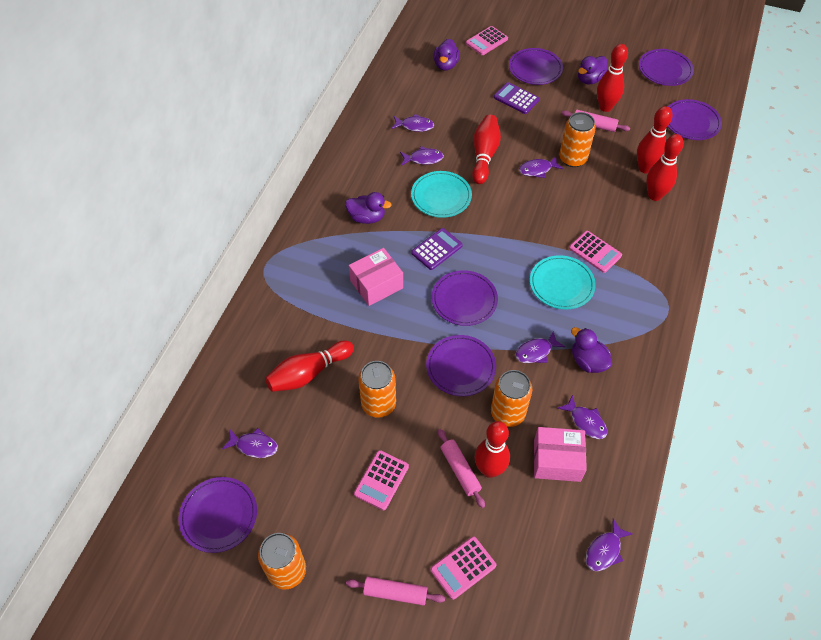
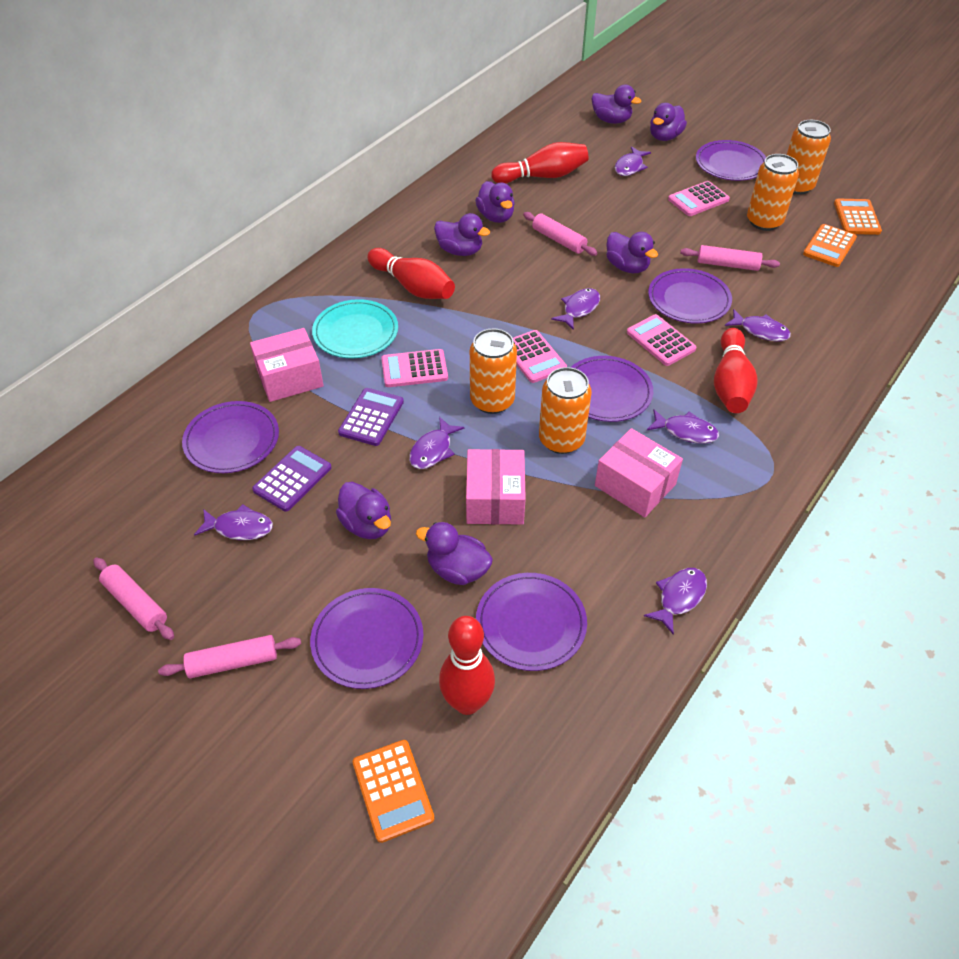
orange calculator: none = 0 -> [353,740,435,843] [803,224,857,267] [834,199,882,235] = 3
pink box: [349,248,403,306] [534,427,587,482] = 2 -> [250,328,324,402] [466,449,526,525] [595,428,683,517] = 3
pink rolling pin: [346,577,445,605] [438,429,485,508] [561,110,630,132] = 3 -> [93,558,174,640] [158,635,301,678] [523,212,598,256] [680,245,780,271] = 4
purple duck: [345,192,392,224] [433,39,460,71] [571,327,612,373] [578,56,608,85] = 4 -> [336,482,391,539] [416,522,493,585] [434,213,490,256] [475,181,515,223] [592,85,642,124] [606,232,658,273] [650,103,687,141] = 7
red bowling pin: [265,340,354,392] [472,115,501,184] [475,421,510,478] [597,44,628,112] [637,106,672,174] [646,134,684,201] = 6 -> [367,248,455,299] [439,616,495,715] [491,142,588,184] [714,328,758,413] = 4
turquoise plate: [411,171,472,218] [530,255,596,310] = 2 -> [312,299,398,358] = 1

